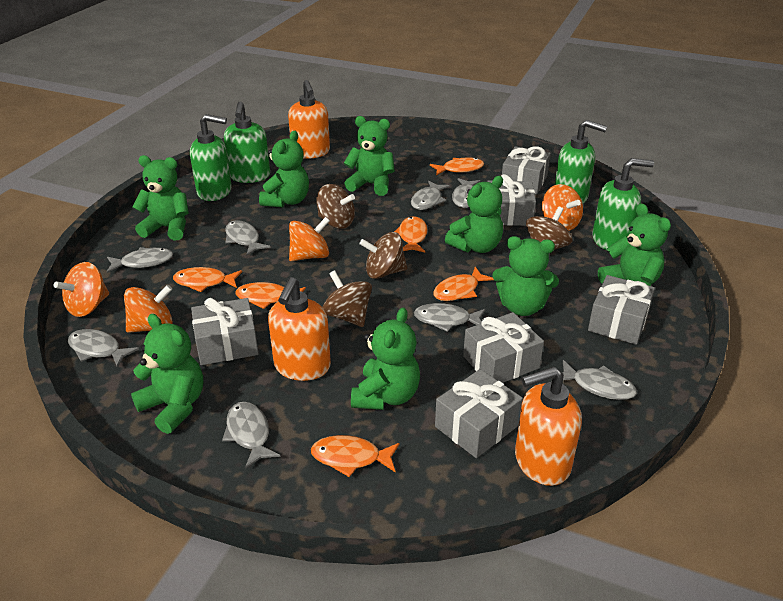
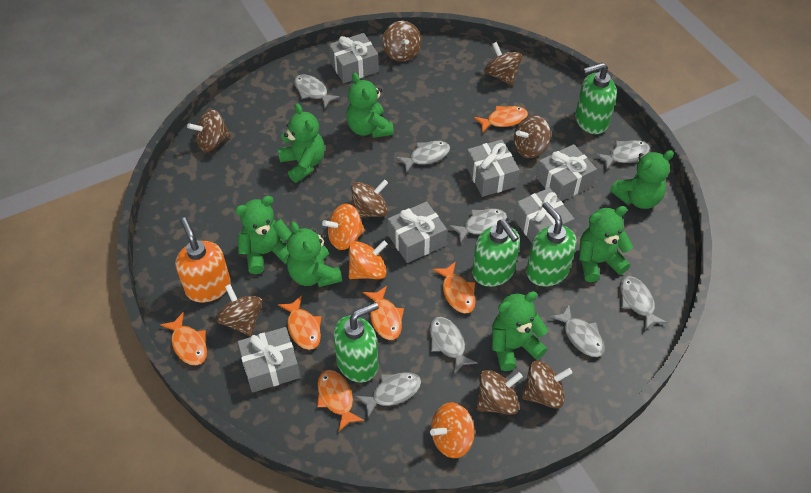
brown spinning top: [316,184,355,229] [322,270,372,327] [360,232,407,279] [526,206,573,250] = 4 -> [187,109,231,152] [216,284,262,336] [351,180,388,218] [383,21,421,62] [477,370,523,415] [484,42,522,85] [514,115,551,158] [522,361,572,409] = 8
green teddy bear: [131,314,203,434] [133,155,189,241] [259,131,309,207] [344,116,395,196] [351,308,420,410] [445,176,503,253] [492,236,559,316] [598,203,671,286] = 8 -> [235,196,292,274] [278,103,325,183] [287,222,342,287] [346,73,394,138] [492,291,548,371] [579,206,633,282] [610,150,674,209] = 7
orange soap dispenser: [268,277,331,381] [288,80,330,159] [515,366,582,486] = 3 -> [175,217,231,303] = 1
orange spinning top: [54,262,109,317] [124,285,173,333] [289,217,330,261] [542,184,583,231] = 4 -> [322,204,365,250] [349,241,388,279] [430,402,475,458] = 3

